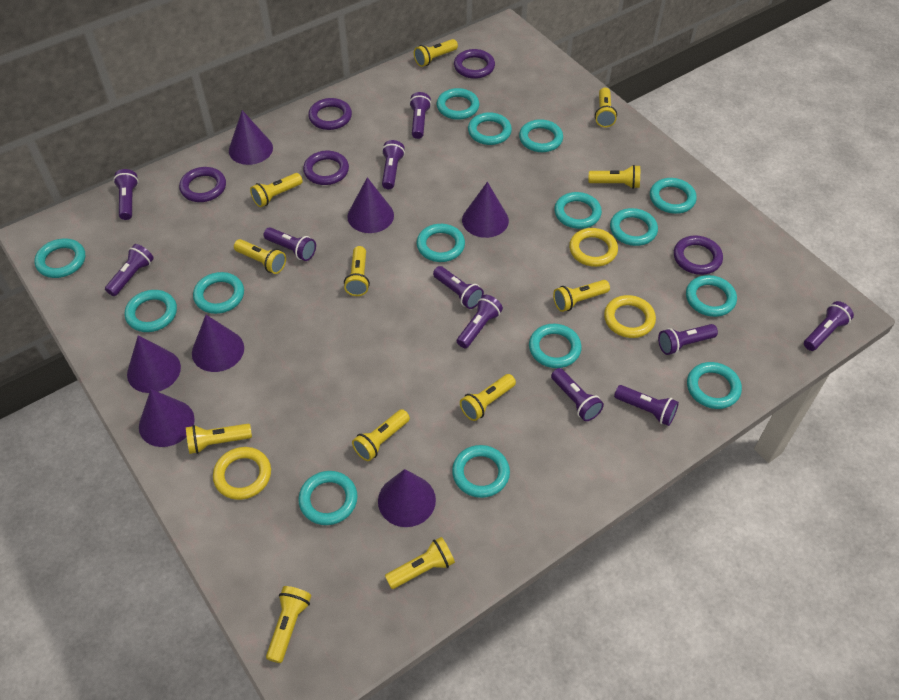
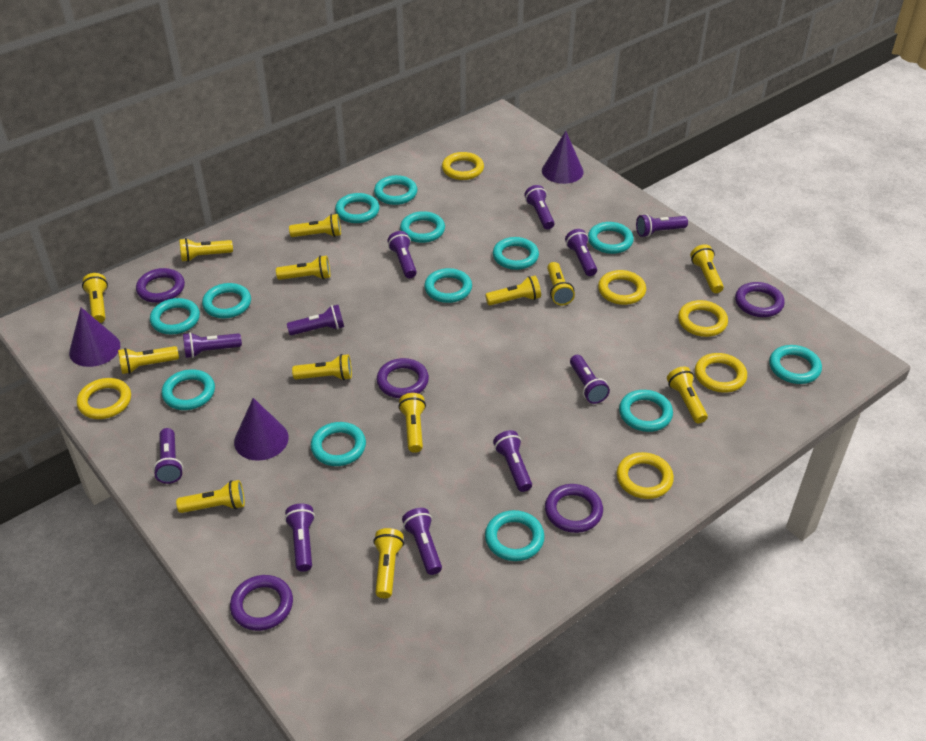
purple cone: [127,335,181,393] [139,389,195,447] [192,315,244,372] [229,110,273,165] [347,177,394,233] [378,469,436,527] [462,182,509,238] = 7 -> [69,307,120,367] [234,398,289,461] [542,131,584,184] = 3
turquoise ring: [34,238,85,278] [125,290,177,332] [193,272,244,314] [298,471,358,525] [417,224,465,262] [437,88,479,120] [452,445,510,498] [468,112,512,145] [519,119,563,152] [529,324,582,368] [554,192,602,229] [610,208,658,246] [650,178,697,214] [686,275,737,317] [687,362,742,409] = 15 -> [150,298,200,335] [161,369,215,410] [202,283,251,318] [311,422,366,466] [335,193,379,223] [374,175,417,205] [400,211,445,243] [424,268,472,303] [485,510,545,561] [493,237,539,270] [588,222,634,254] [619,390,673,432] [769,345,822,384] = 13
yellow flashlight: [186,424,252,454] [234,239,286,274] [250,173,303,207] [266,586,311,663] [344,246,370,296] [352,409,410,461] [385,537,455,589] [414,39,458,67] [460,374,516,421] [553,280,610,312] [588,165,640,189] [595,88,617,127] = 12 -> [82,273,108,323] [118,346,179,374] [176,480,245,513] [179,238,233,262] [276,255,330,280] [289,214,341,237] [292,354,352,380] [373,528,404,598] [398,393,426,453] [485,276,541,305] [547,262,575,305] [667,367,708,423] [690,244,724,293] = 13
yellow ring: [213,447,271,500] [569,228,618,267] [604,295,656,338] = 3 -> [77,378,131,419] [442,152,484,180] [598,270,646,305] [617,452,674,499] [678,300,728,337] [695,353,747,393] = 6

